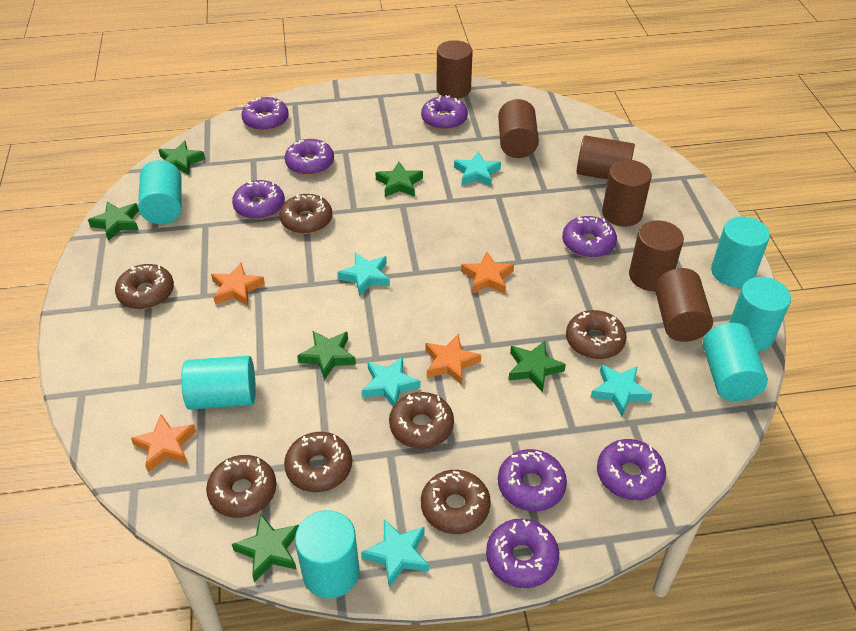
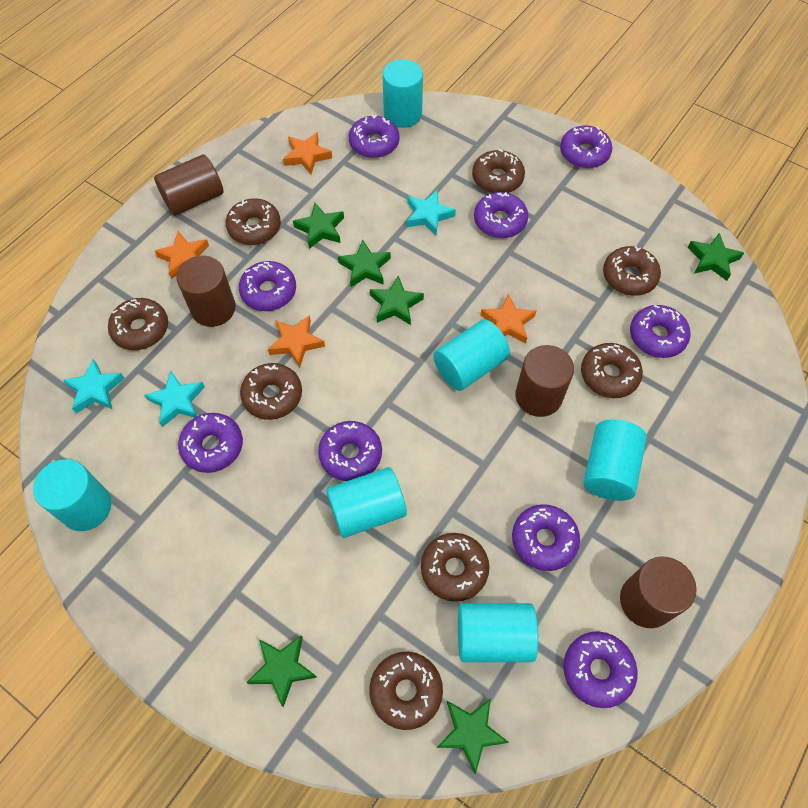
brown cylinder: [436,40,473,99] [498,99,539,158] [577,135,635,179] [602,160,652,227] [629,220,684,291] [655,268,713,342] = 6 -> [154,154,224,216] [177,255,236,327] [515,345,574,417] [620,557,697,628] = 4
brown donut: [115,264,174,309] [206,455,276,518] [279,194,332,234] [284,432,352,492] [389,392,454,449] [421,470,491,534] [566,310,627,359] = 7 -> [108,298,168,350] [226,198,281,245] [240,363,302,420] [369,652,443,730] [421,533,489,602] [472,149,525,193] [581,343,643,398] [603,246,661,296] = 8
purple donut: [232,180,285,220] [241,97,289,131] [285,139,334,175] [421,95,468,130] [486,518,559,588] [498,449,567,512] [562,216,617,258] [597,439,666,500] = 8 -> [178,413,243,473] [239,261,296,311] [318,421,382,481] [349,114,399,158] [474,192,528,238] [512,504,580,571] [560,126,612,168] [563,631,638,708] [630,305,690,358] = 9
turquoise star: [338,253,390,296] [361,519,429,588] [362,357,421,406] [454,152,501,187] [590,364,652,416] = 5 -> [63,359,125,414] [144,371,205,427] [406,190,456,235] = 3

